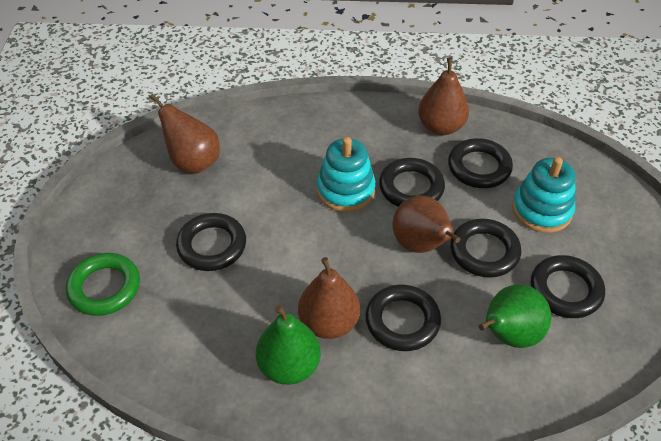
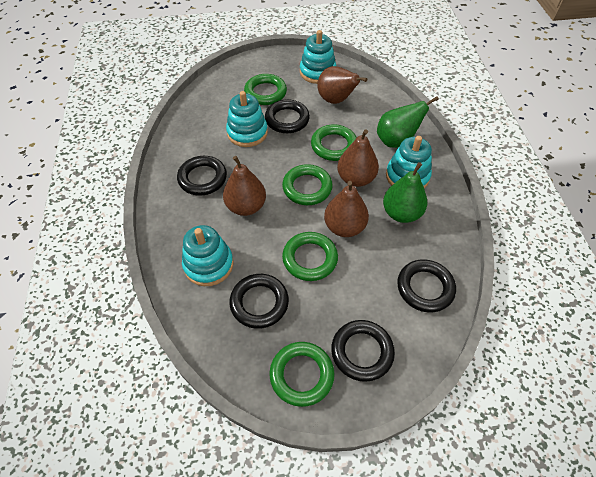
black ring: [176,213,246,271] [365,284,441,351] [379,158,445,207] [448,138,513,188] [450,219,521,278] [531,255,605,318] = 6 -> [177,156,227,196] [229,274,289,329] [265,99,310,133] [331,320,395,382] [397,259,456,312] = 5
green ring: [66,253,140,316] = 1 -> [244,74,287,105] [270,342,335,407] [282,164,333,205] [282,232,338,281] [311,124,357,161] = 5
turquoise stacking toy: [317,137,376,212] [512,157,575,233] = 2 -> [182,225,233,286] [226,91,268,147] [300,30,336,84] [386,136,432,188] = 4

